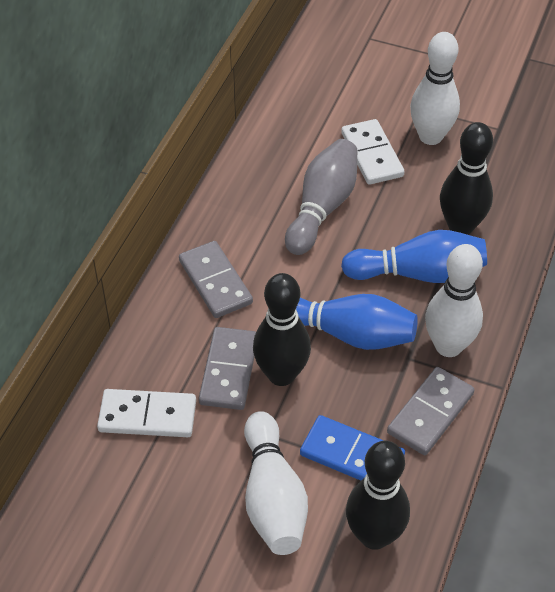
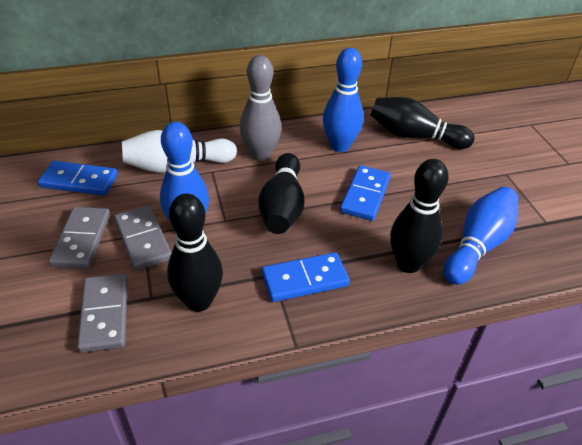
black bowling pin: [253,273,311,386] [346,441,410,550] [440,122,493,235] = 3 -> [167,194,223,312] [258,153,304,234] [371,97,475,149] [390,159,449,273] = 4
blue bowling pin: [296,294,418,350] [341,230,487,283] = 2 -> [160,122,209,221] [323,48,364,152] [443,187,518,285] = 3
blue domino: [300,415,405,481] = 1 -> [38,161,118,196] [262,252,350,302] [340,165,391,221] = 3
white bowling pin: [244,411,308,555] [410,32,460,145] [425,244,483,357] = 3 -> [122,130,237,173] = 1
white domino: [97,389,196,437] [341,119,405,185] = 2 -> none = 0

